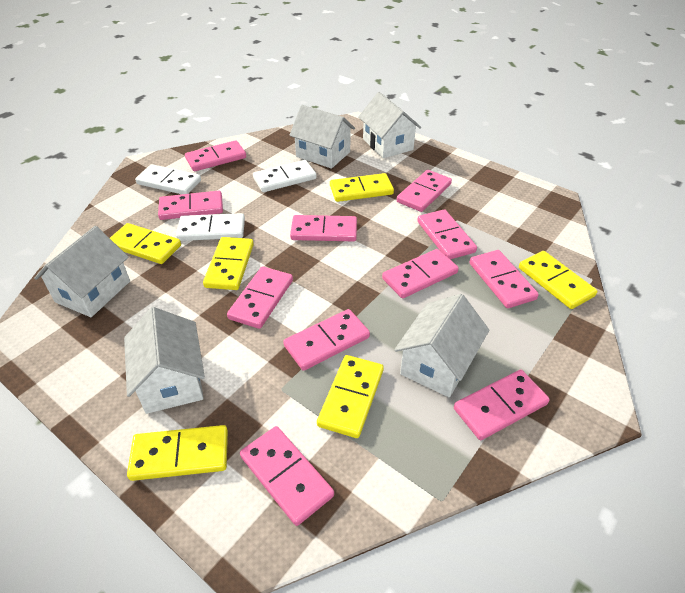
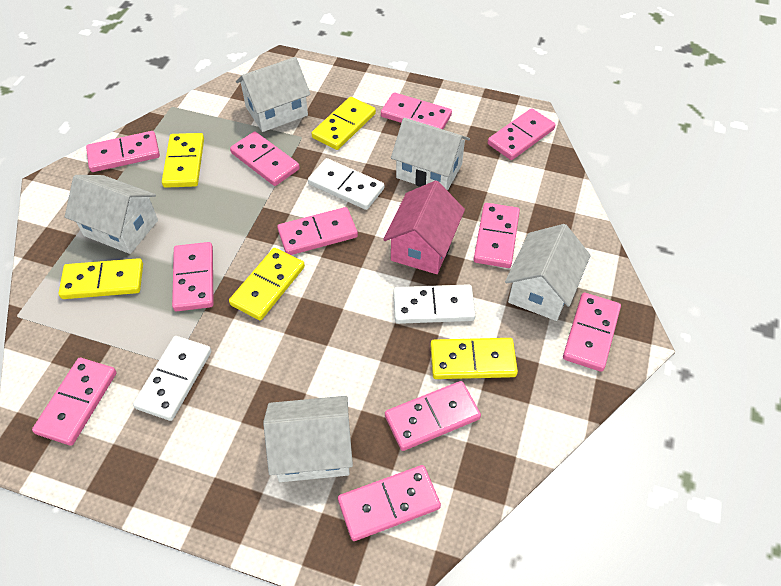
pink house: none = 0 -> [383,180,465,274] = 1
yellow domino: [110,223,181,264] [127,425,228,481] [203,237,254,290] [317,355,384,438] [330,173,394,202] [519,251,597,309] = 6 -> [59,258,143,299] [162,133,204,188] [229,248,305,320] [311,97,376,150] [431,338,518,379] = 5

